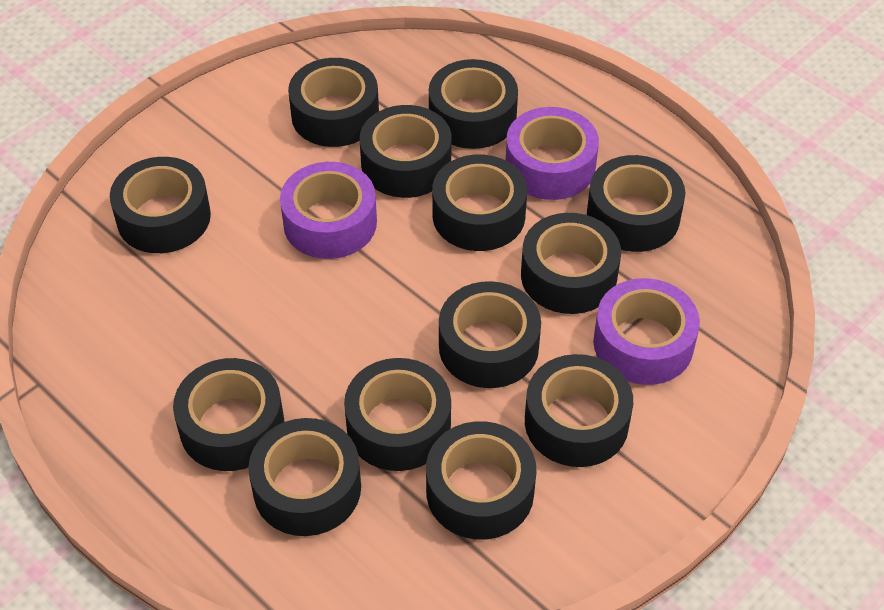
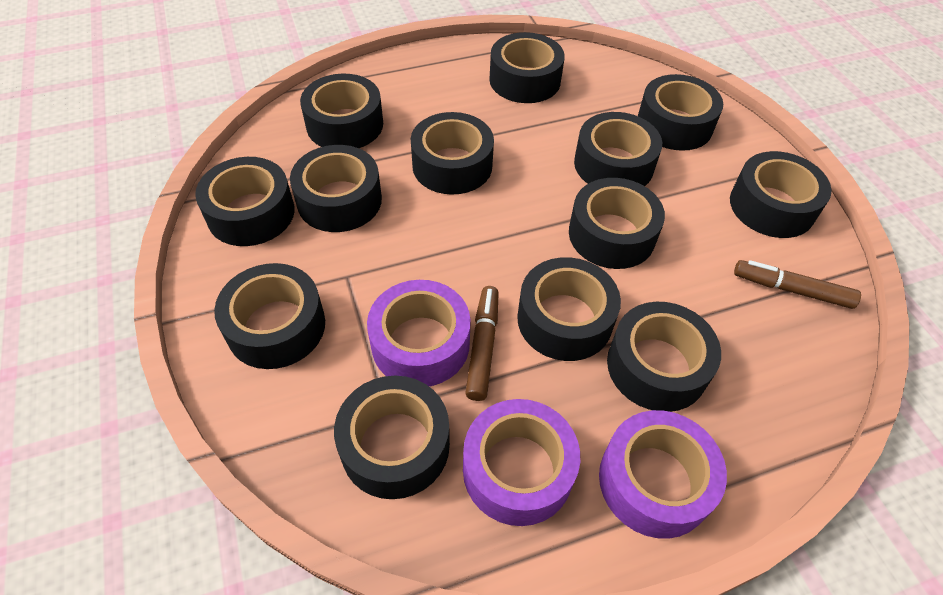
brown marker: none = 0 -> [465,286,499,401] [734,260,861,309] = 2

